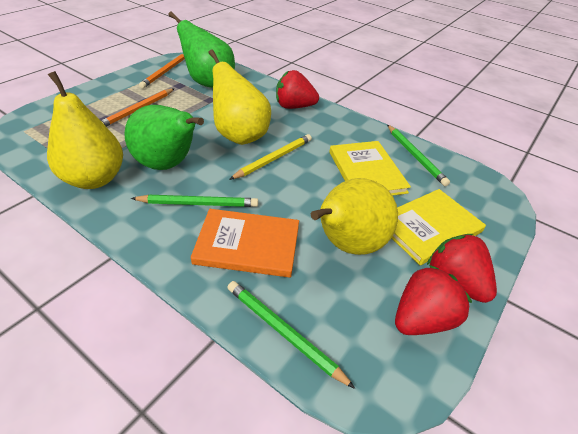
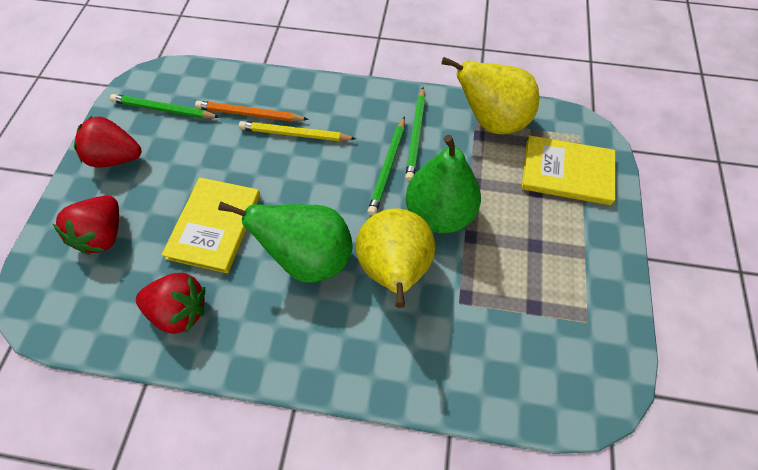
orange book: [191,209,299,278] = 1 -> none = 0
orange pencil: [101,88,175,127] [139,54,185,88] = 2 -> [195,101,309,122] = 1
yellow pear: [47,71,123,189] [208,49,271,145] [311,178,398,255] = 3 -> [356,209,435,308] [441,57,540,134] = 2

